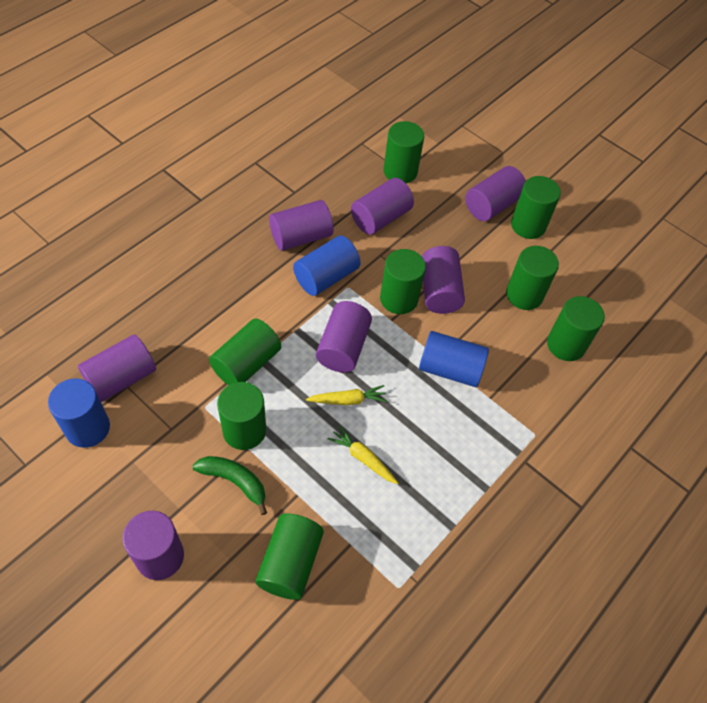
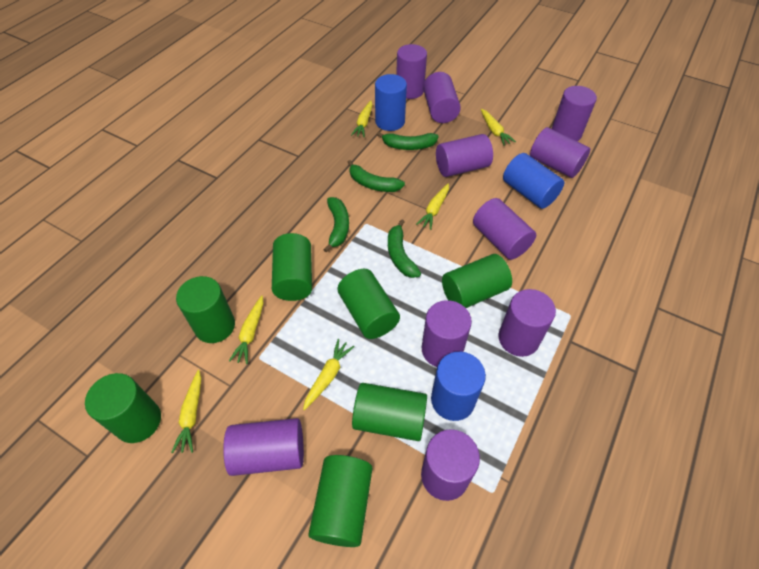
green banana: [193,456,267,515] = 1 -> [323,197,349,253] [347,160,405,192] [377,132,439,150] [388,219,421,278] = 4
green cylinder: [209,319,281,385] [217,382,266,450] [255,513,324,600] [380,249,426,314] [384,121,424,183] [506,246,559,310] [511,176,561,239] [547,296,605,361] = 8 -> [85,373,161,443] [176,276,235,343] [272,233,312,301] [308,455,372,547] [337,269,400,339] [352,383,427,441] [442,254,512,308] = 7
purple cylinder: [78,335,156,402] [123,511,184,580] [269,200,334,251] [316,301,372,373] [351,178,414,235] [422,246,465,314] [465,166,526,221] = 7 -> [223,418,304,476] [396,44,427,99] [421,429,480,501] [422,300,472,367] [423,72,461,123] [436,134,493,177] [473,198,536,260] [498,289,556,357] [530,127,590,178] [552,86,597,141] = 10
yellow carrot: [306,385,387,405] [327,425,398,484] = 2 -> [171,370,201,453] [229,296,263,364] [303,339,355,410] [351,101,373,137] [416,183,449,230] [481,109,516,146] = 6

